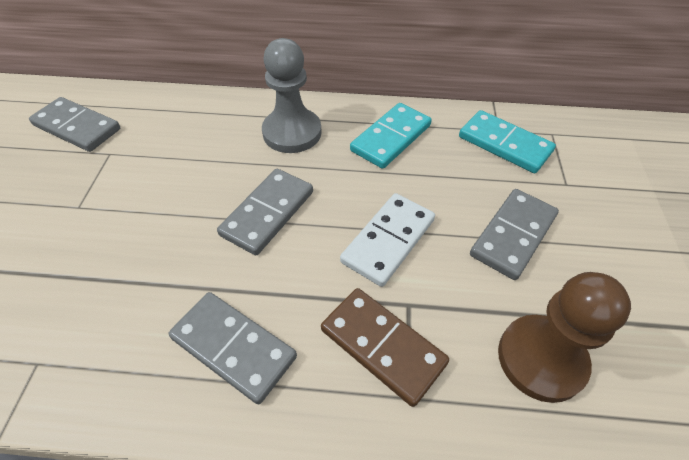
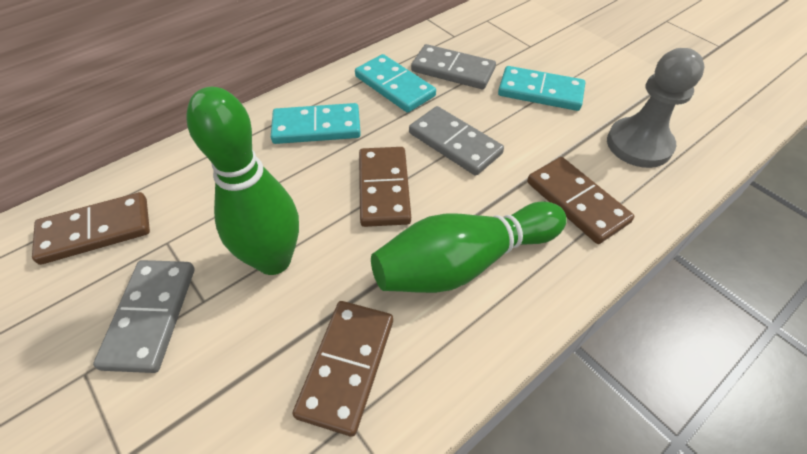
brown domino: [321,288,449,407] = 1 -> [32,192,150,265] [293,301,393,436] [359,147,411,227] [527,157,634,244] = 4
brown pawn: [498,272,631,403] = 1 -> none = 0
green bowling pin: none = 0 -> [186,87,299,275] [371,201,567,293] = 2
grey domino: [29,97,120,152] [169,292,297,404] [217,169,313,255] [470,189,559,280] = 4 -> [93,260,195,373] [409,106,504,176] [411,44,496,89] = 3
turquoise domino: [350,103,432,169] [459,110,556,173] = 2 -> [271,103,361,144] [355,54,436,113] [498,66,585,111] = 3
white domino: [340,193,435,287] = 1 -> none = 0

